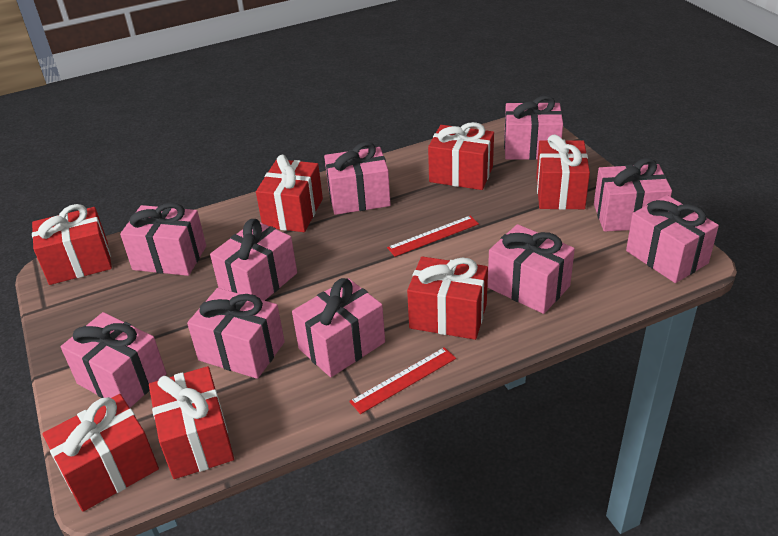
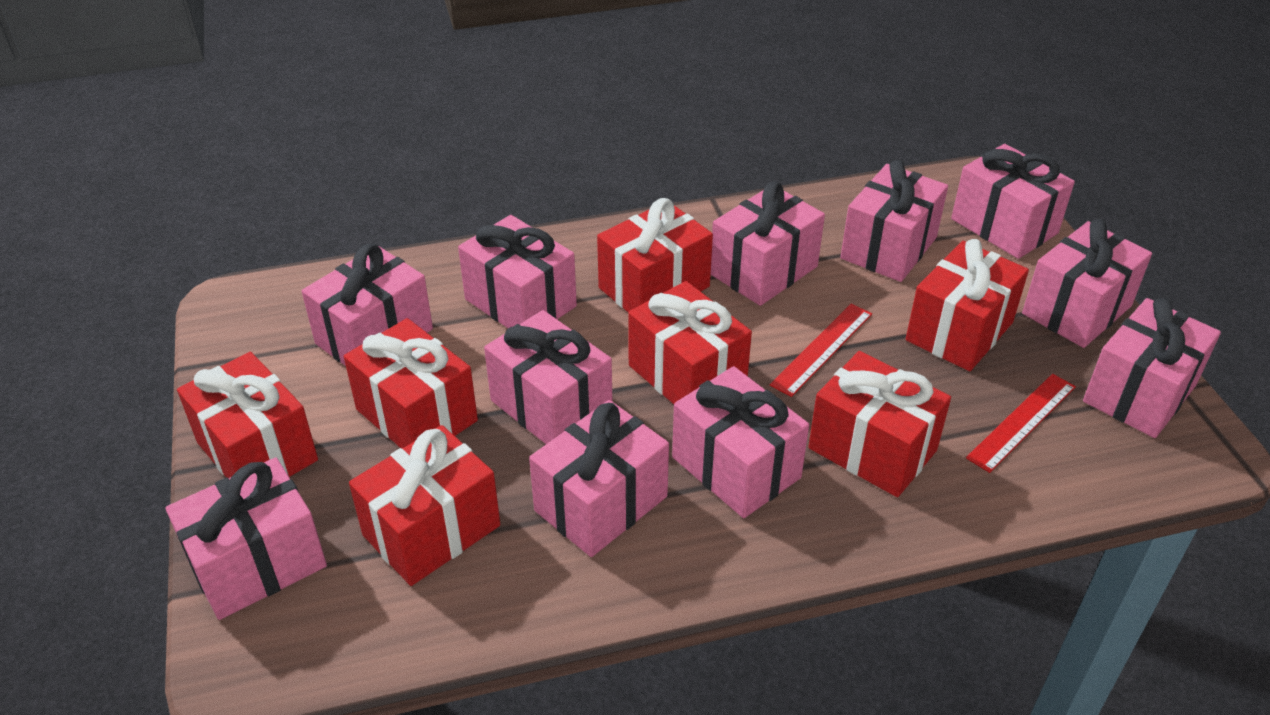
pink gift: [61,312,167,408] [120,203,206,276] [187,288,285,379] [210,219,297,301] [292,278,385,377] [324,142,391,215] [488,224,575,314] [504,96,563,160] [594,158,672,232] [626,195,719,283] = 10 -> [165,457,327,620] [302,244,433,366] [458,215,577,328] [484,310,612,444] [529,400,669,557] [672,366,809,518] [711,182,825,306] [840,160,948,282] [951,144,1075,259] [1022,219,1152,348] [1083,298,1221,438] = 11

